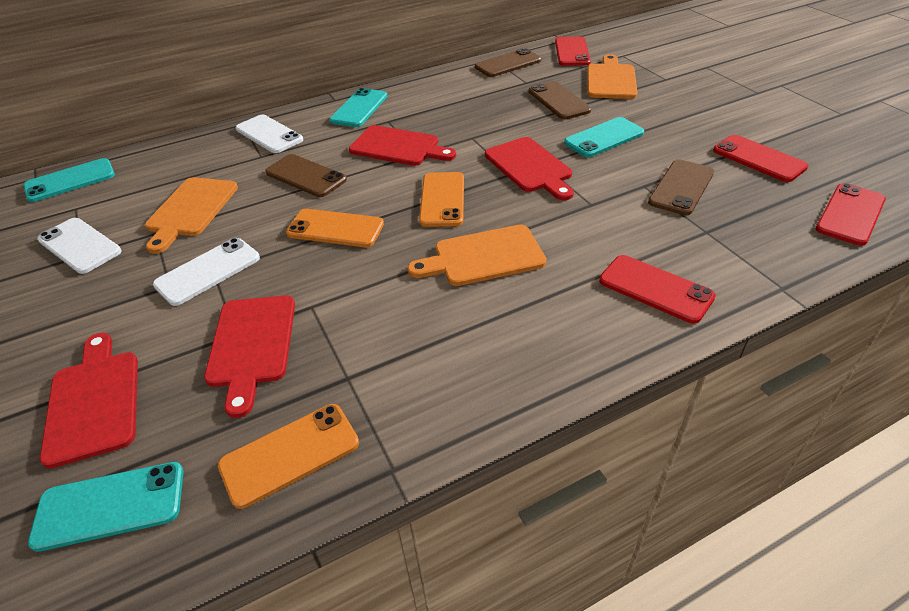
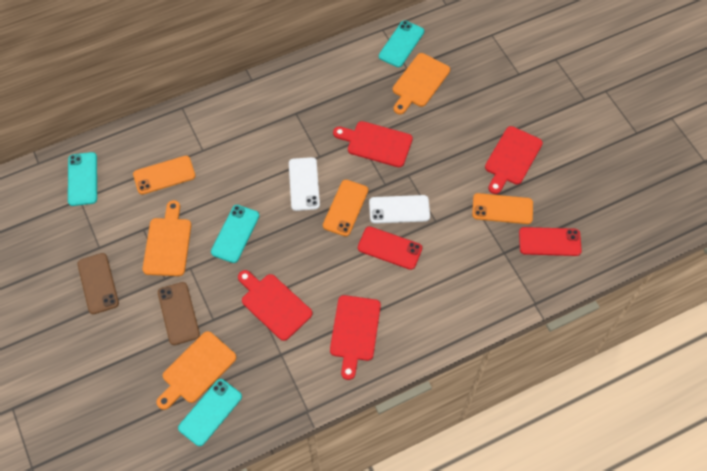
brown phone: [265,154,347,197] [475,48,541,77] [529,81,591,120] [648,159,714,215] = 4 -> [78,253,119,314] [158,282,200,345] = 2
red phone: [555,36,591,66] [599,255,716,324] [713,135,808,182] [816,183,886,246] = 4 -> [358,226,422,270] [519,227,582,256] = 2
white phone: [37,218,122,274] [153,238,260,306] [236,114,303,153] = 3 -> [289,157,320,211] [369,195,430,224] = 2

